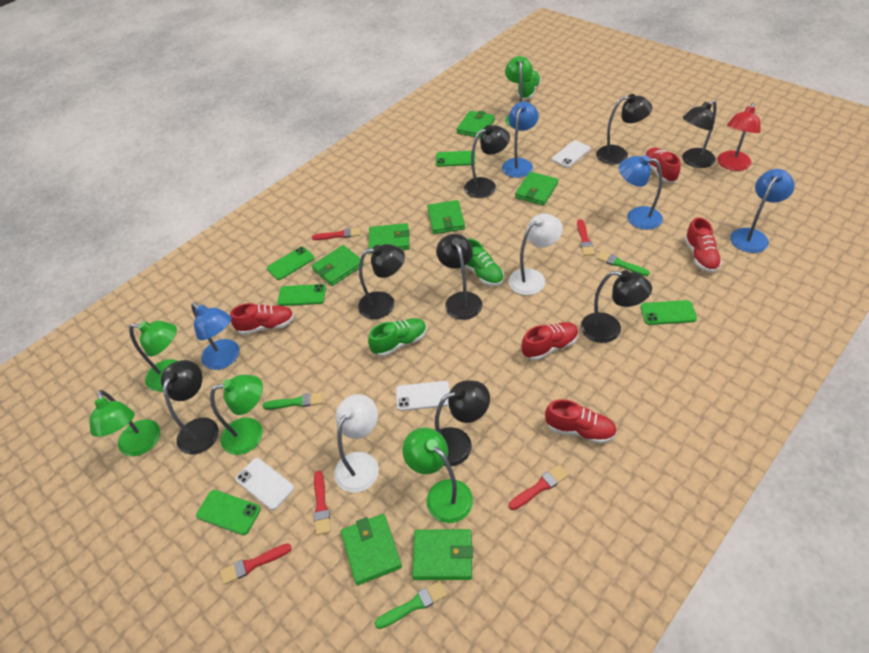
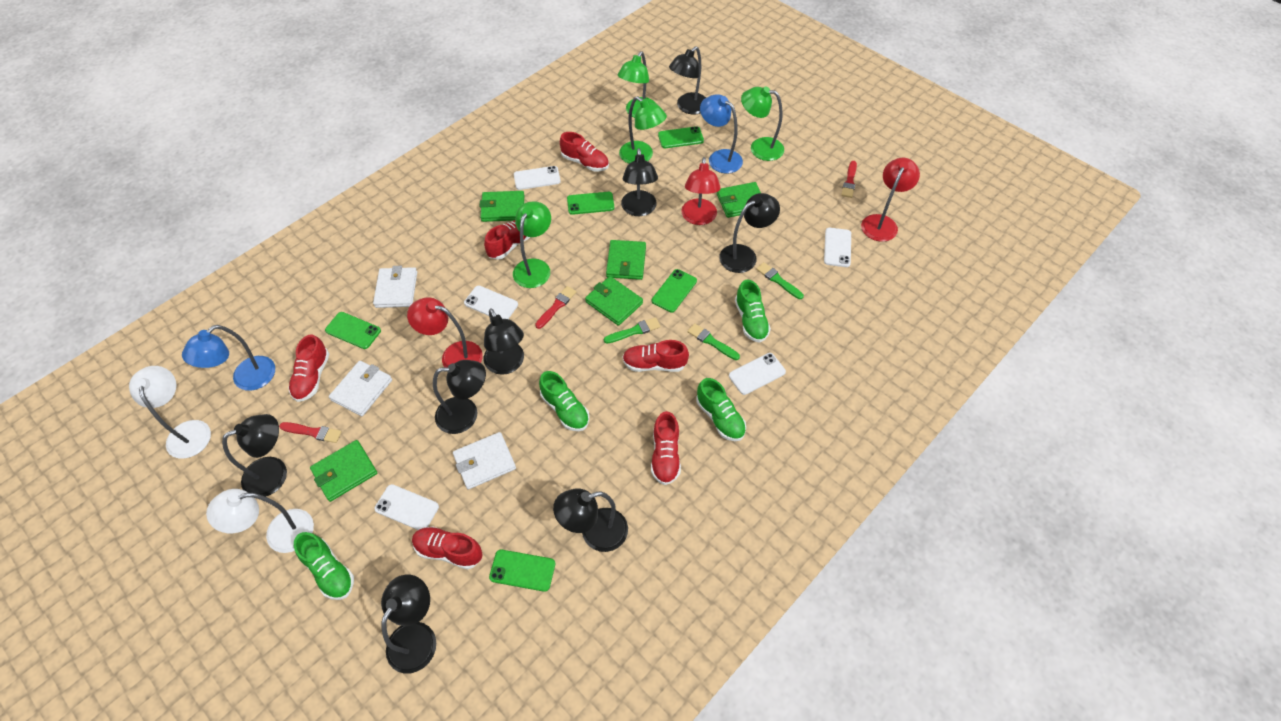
blue lamp: [191,303,239,370] [502,101,539,178] [619,155,663,230] [730,169,795,253] = 4 -> [182,325,275,391] [700,94,743,174] = 2
green lamp: [89,390,160,456] [129,321,177,391] [210,375,263,455] [402,428,473,523] [505,56,533,127] = 5 -> [513,201,551,288] [618,51,656,118] [619,96,667,164] [741,86,784,161] = 4
green shoe: [368,318,427,357] [465,238,504,286] [517,71,541,99] = 3 -> [294,532,354,600] [539,371,589,431] [696,378,746,441] [735,280,771,343] = 4
green wallet: [312,245,364,286] [341,514,402,585] [369,223,410,254] [412,529,473,580] [427,200,465,234] [457,111,495,138] [515,172,558,206] = 7 -> [310,440,377,502] [479,191,524,222] [585,276,643,326] [606,240,646,280] [717,182,761,218] = 5
red brush: [220,543,292,585] [312,228,361,240] [314,471,331,535] [509,465,568,510] [577,219,595,256] = 5 -> [279,422,342,443] [535,286,576,329] [841,161,857,198] = 3
red lamp: [717,103,761,171] = 1 -> [407,297,483,368] [681,157,721,225] [861,158,920,242] = 3
red shoe: [230,303,294,335] [521,322,579,361] [545,399,617,444] [645,148,681,183] [684,217,722,273] = 5 -> [288,334,329,402] [412,526,483,569] [484,220,530,260] [560,132,609,171] [622,340,689,372] [651,411,681,485] = 6
white phone: [236,458,294,510] [396,381,450,411] [552,140,591,168] = 3 -> [374,484,439,530] [464,286,518,319] [514,166,561,190] [729,353,786,395] [824,228,851,267] = 5
white wallet: none = 0 -> [329,361,392,416] [373,266,417,308] [453,432,516,489] = 3

